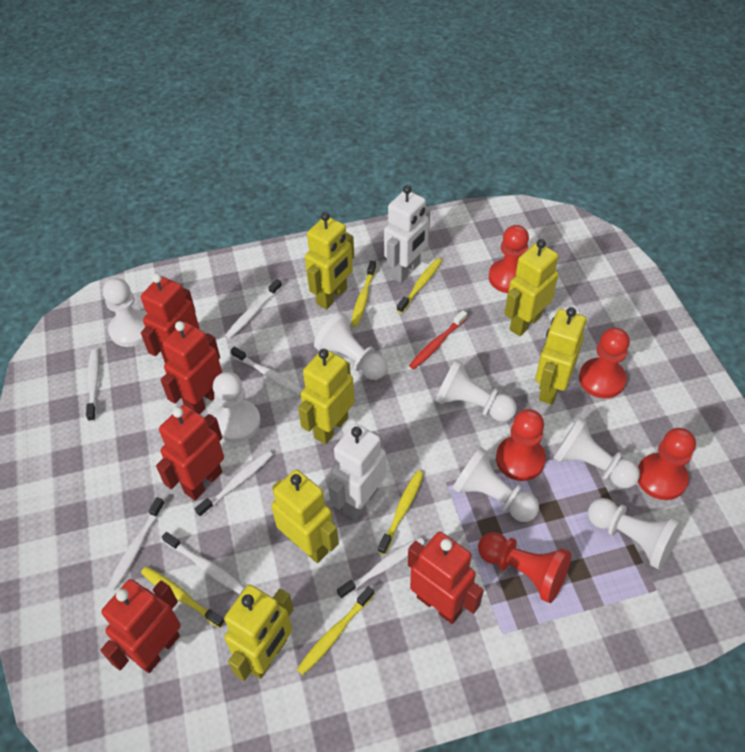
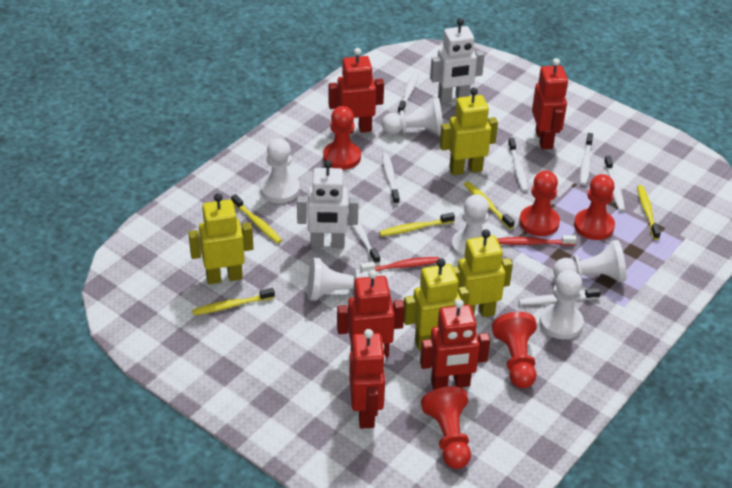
red toothbrush: [409,310,467,369] = 1 -> [360,257,439,273] [497,235,576,246] = 2
white pawn: [103,278,147,347] [213,372,261,443] [314,312,388,380] [435,359,517,422] [452,447,539,522] [553,416,640,488] [588,498,682,570] = 7 -> [260,138,300,203] [308,258,369,301] [382,98,443,135] [452,194,489,259] [540,270,584,339] [553,240,626,282] = 6
yellow robot: [224,585,294,681] [271,469,339,563] [298,349,355,444] [305,212,354,309] [504,239,559,336] [535,307,586,405] = 6 -> [188,193,254,284] [404,258,470,350] [440,87,498,175] [453,229,513,317] = 4

